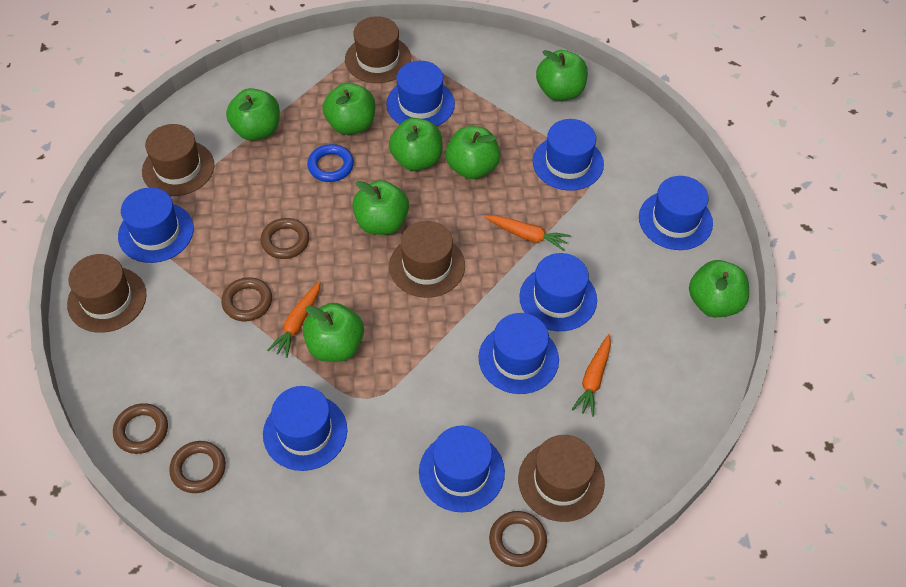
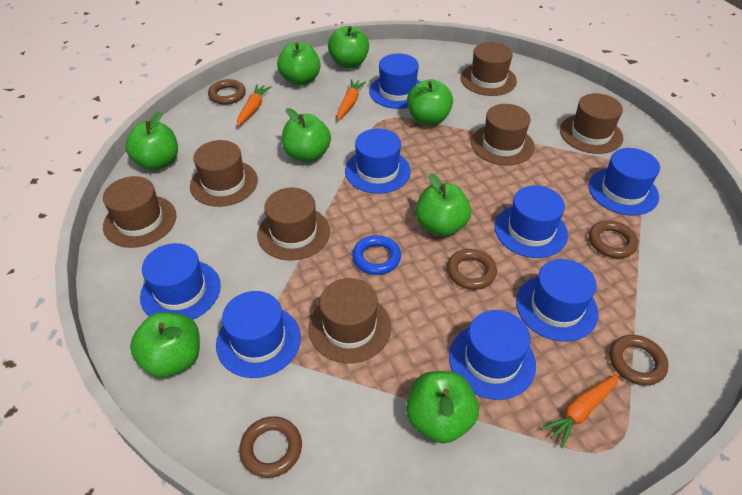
brown hat: [67,254,147,333] [142,124,214,196] [345,16,411,83] [389,221,465,298] [518,435,605,522] = 5 -> [103,176,176,248] [190,140,258,207] [257,188,330,261] [308,278,391,363] [461,42,517,96] [471,104,535,165] [560,93,623,154] = 7

